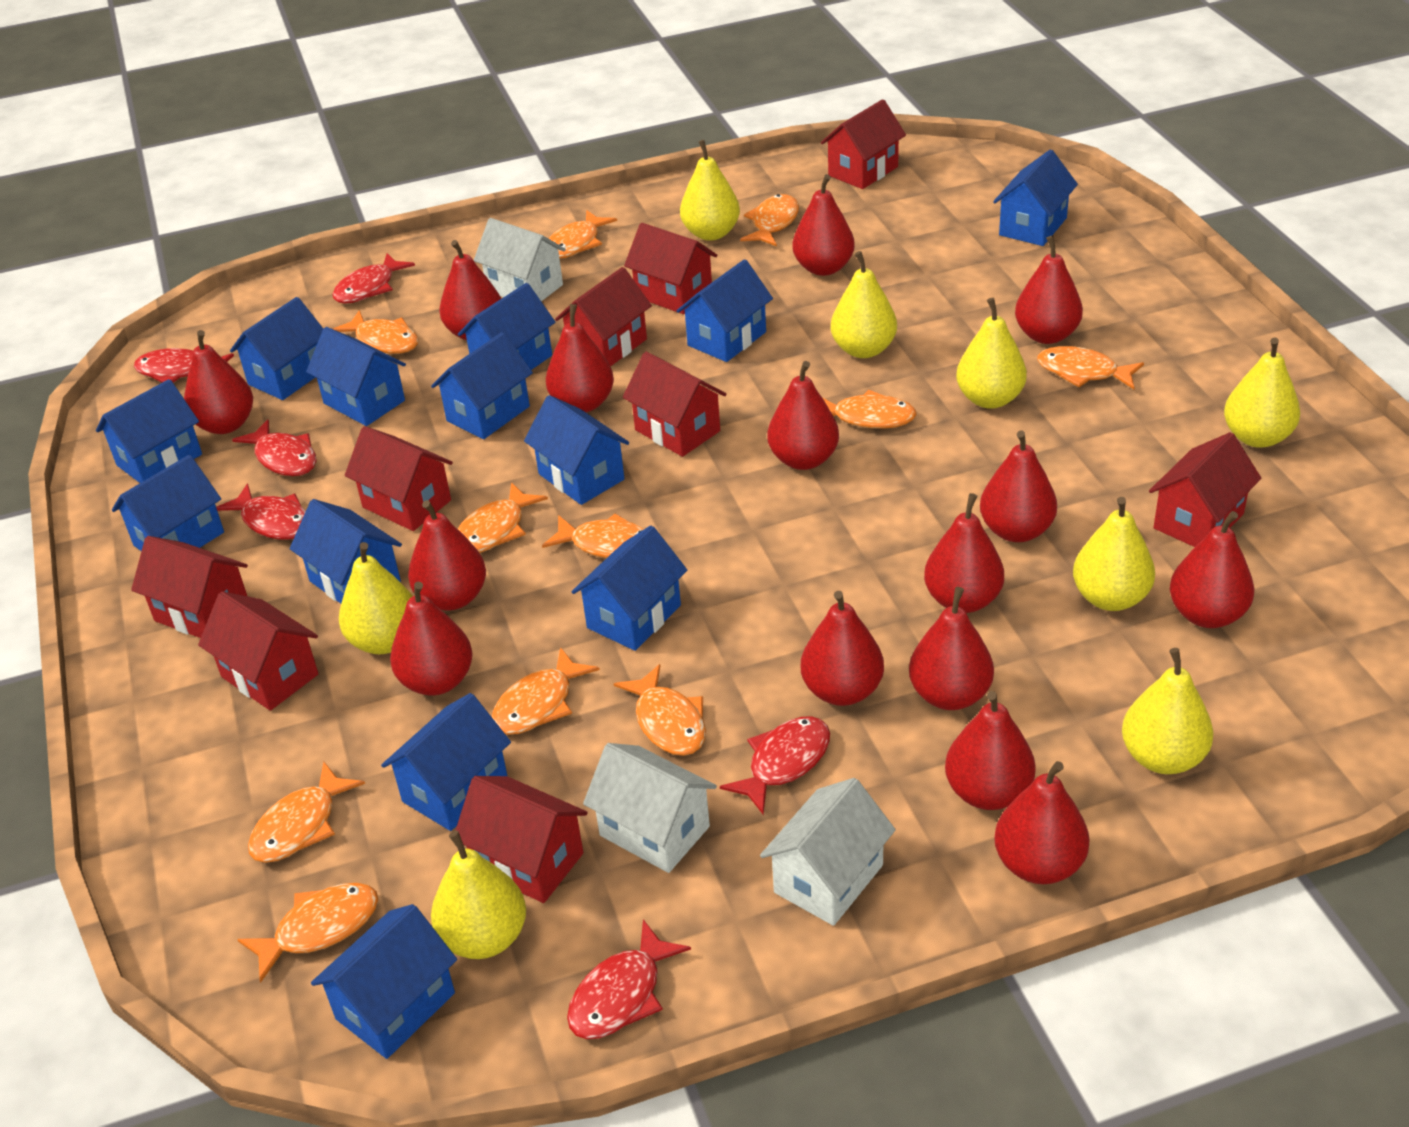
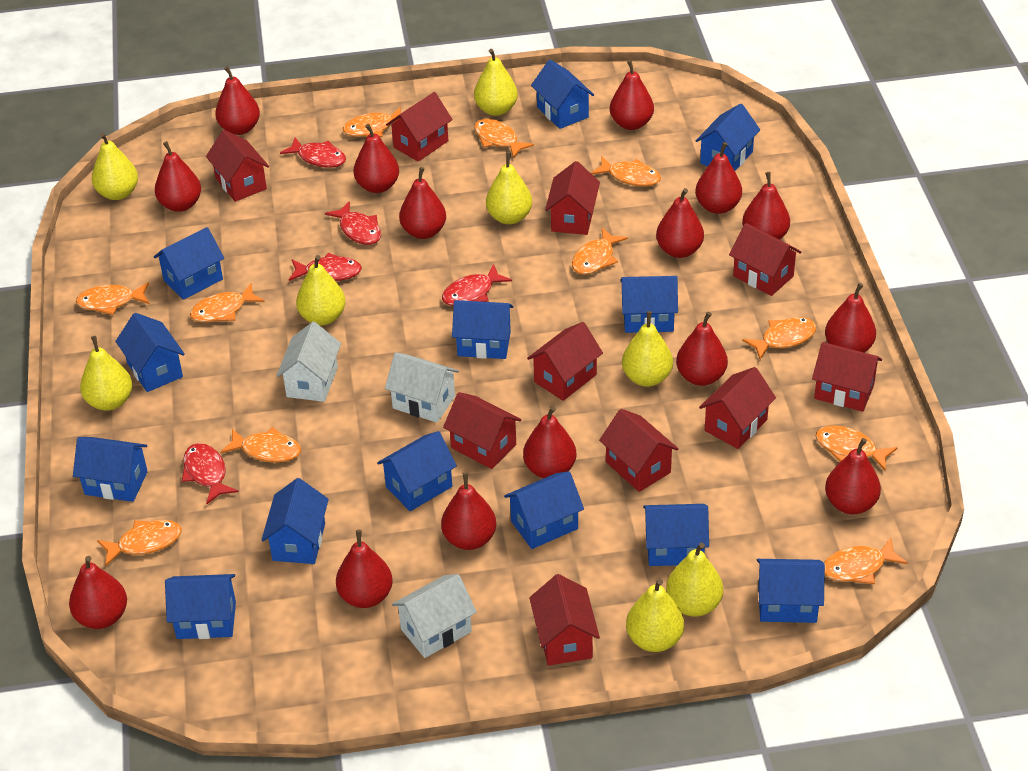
red fish: [134,348,234,383] [216,483,306,540] [232,419,317,476] [333,253,415,304] [567,919,691,1039] [720,716,830,814] = 6 -> [182,443,238,504] [280,137,346,168] [289,253,362,281] [325,201,381,245] [442,264,512,306] = 5
red house: [131,536,248,638] [198,591,318,711] [345,426,453,531] [455,776,588,903] [555,267,652,367] [623,352,726,457] [624,223,717,314] [821,99,906,189] [1149,432,1261,547] = 9 -> [206,130,269,202] [386,92,453,162] [443,392,522,469] [527,322,603,401] [529,574,600,666] [545,161,600,235] [599,409,679,492] [699,367,776,449] [729,223,801,296] [812,342,882,412] = 10

